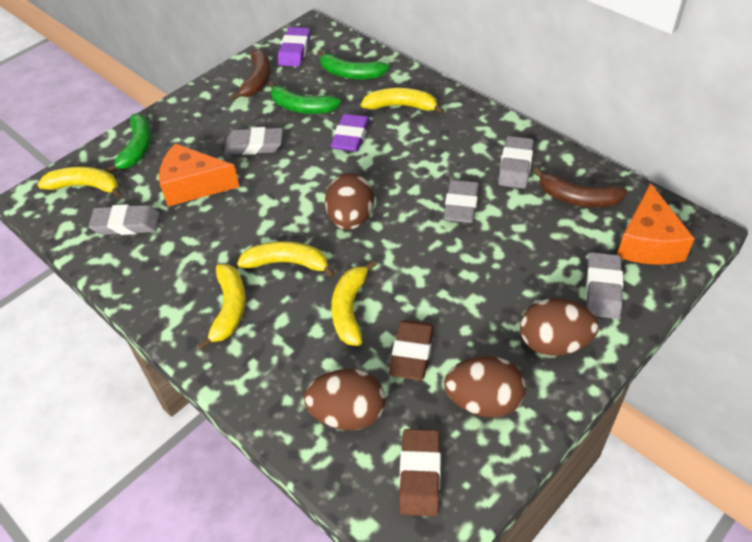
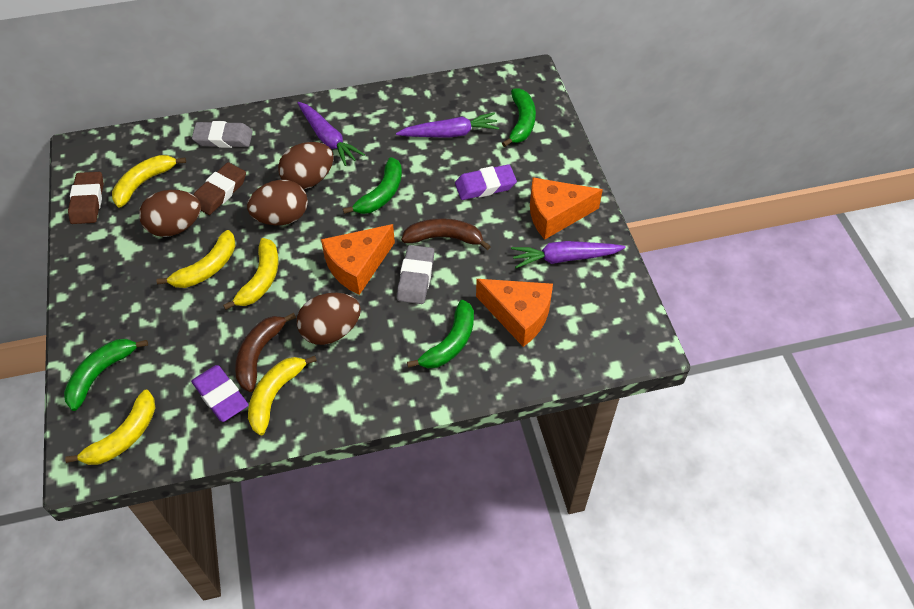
green banana: [105,113,151,173] [269,81,341,114] [317,50,389,79] = 3 -> [64,339,148,411] [343,157,402,214] [407,300,474,368] [502,88,536,147] = 4
grey eraser: [89,204,160,235] [224,127,283,155] [443,180,479,223] [498,136,534,189] [586,252,623,319] = 5 -> [192,121,253,148] [397,245,434,304] = 2
orange cheese: [159,143,240,207] [617,183,695,265] = 2 -> [321,224,395,295] [476,279,553,347] [530,177,603,240] = 3
purple carrot: none = 0 -> [297,102,365,166] [396,112,499,138] [511,241,626,268] = 3

